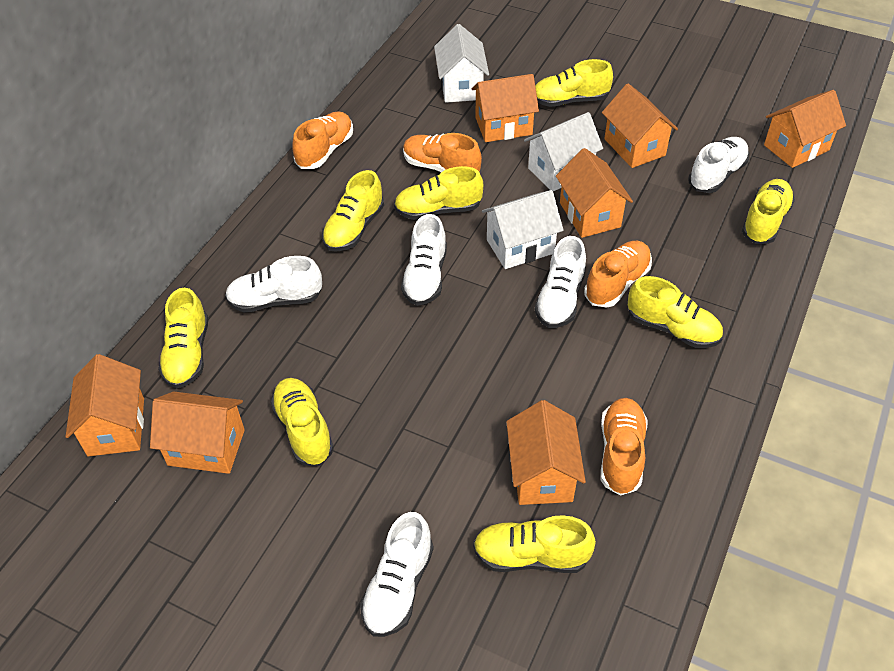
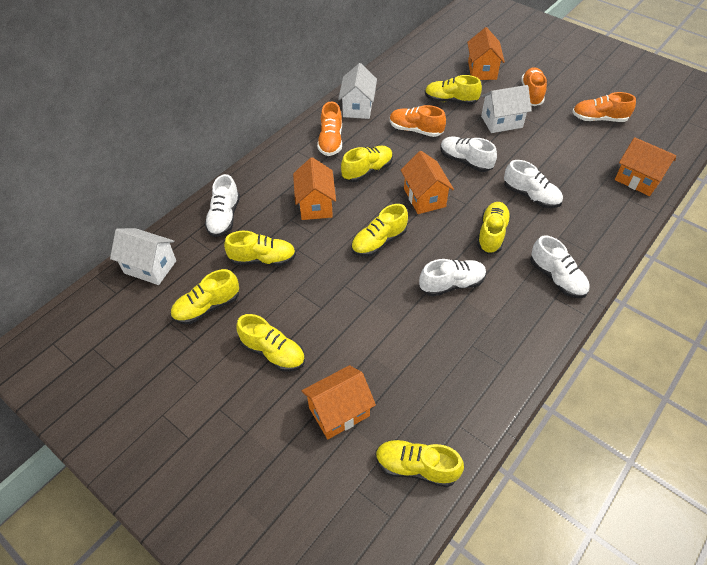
orange house: [65,354,144,456] [150,392,245,474] [472,74,539,142] [506,400,586,505] [556,148,633,238] [602,84,678,168] [764,90,846,168] = 7 -> [293,157,336,220] [302,365,376,439] [401,151,454,214] [467,27,505,80] [615,137,676,196] = 5

